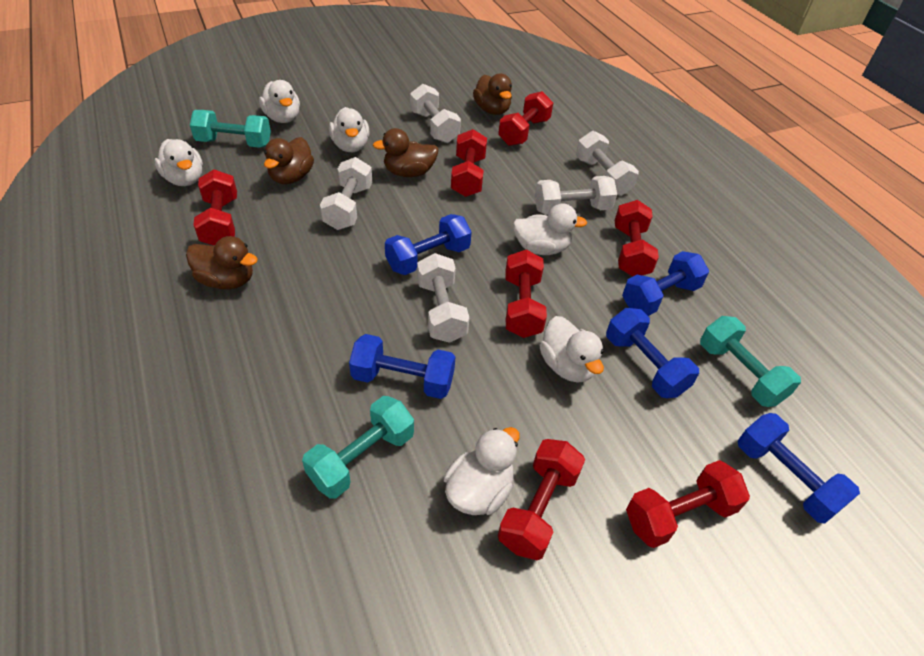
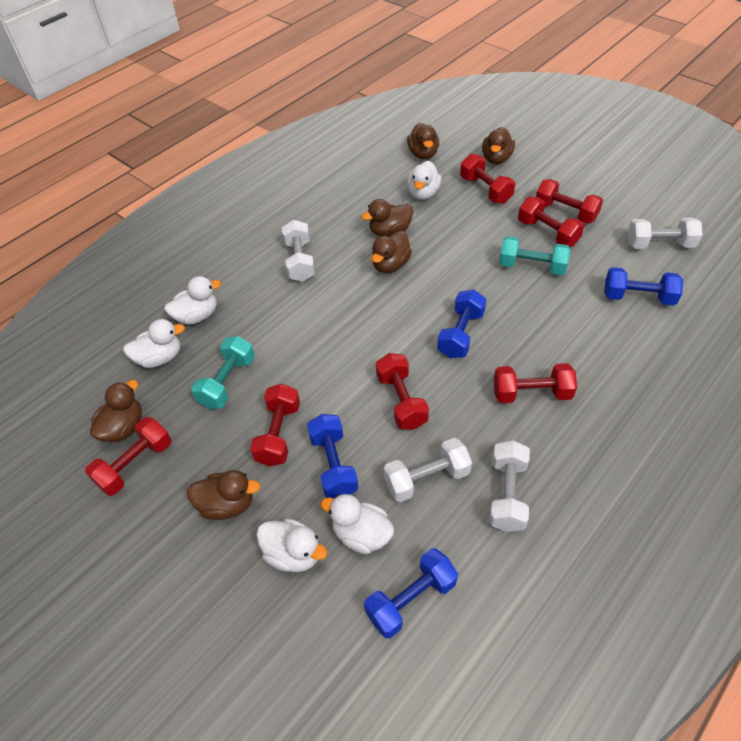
blue dumbbell: [349,334,455,399] [385,214,472,275] [606,308,699,398] [622,251,709,316] [738,413,860,524] = 5 -> [307,414,359,498] [364,548,458,638] [437,289,487,358] [604,267,683,306] = 4
brown duck: [186,236,258,289] [264,137,314,184] [373,128,439,177] [473,74,512,115] = 4 -> [90,380,142,442] [187,470,260,520] [361,199,413,237] [371,231,412,273] [407,123,439,159] [482,127,515,164] = 6
turquoise dumbbell: [190,110,271,148] [302,396,414,498] [700,316,801,407] = 3 -> [191,336,255,409] [499,236,570,275] = 2
white duck: [154,139,203,186] [259,80,300,123] [329,107,370,152] [444,427,520,515] [513,204,588,255] [540,316,604,383] = 6 -> [123,319,185,368] [165,276,221,325] [256,518,327,572] [321,494,394,554] [407,161,442,200] = 5
white dumbbell: [320,157,372,230] [410,84,461,143] [417,253,469,343] [535,176,617,215] [576,131,639,196] = 5 -> [282,220,315,282] [384,438,472,502] [489,440,530,532] [628,218,703,249] = 4

